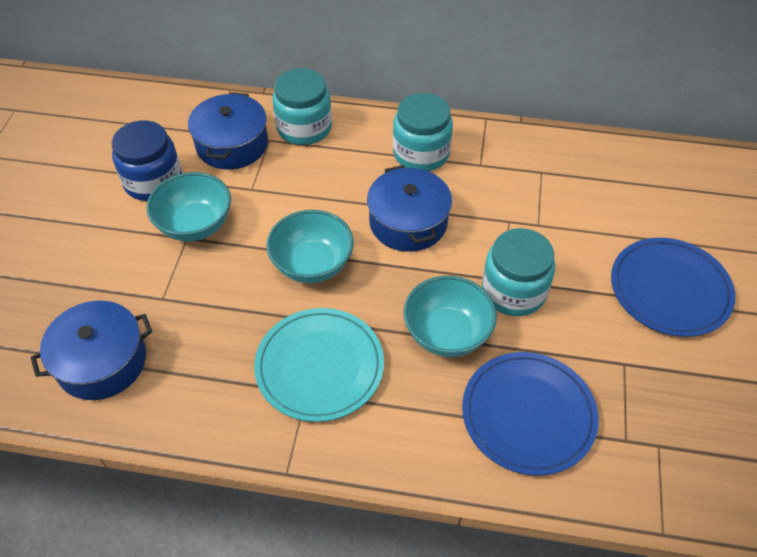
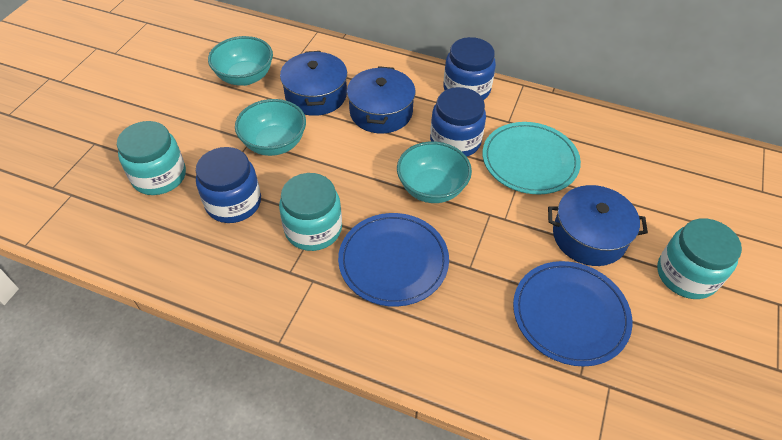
blue jar: [112,120,182,201] = 1 -> [196,147,261,223] [430,87,486,157] [443,37,496,100] = 3

